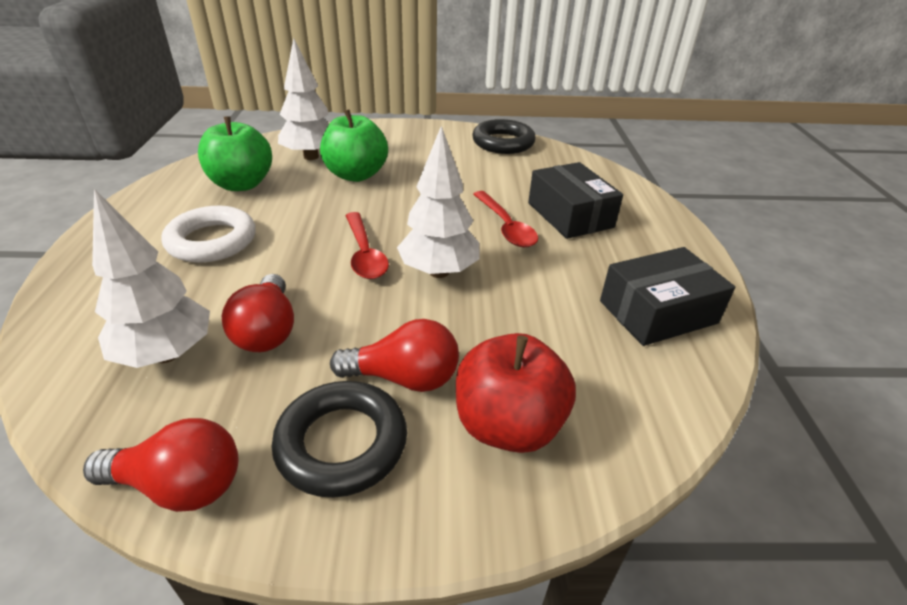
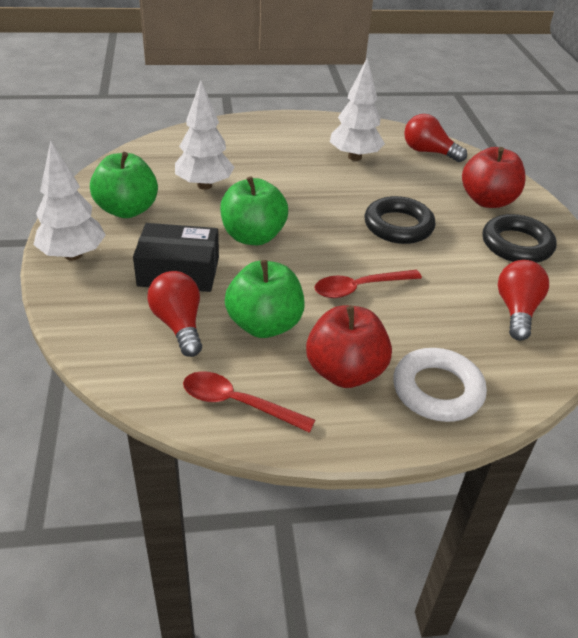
black box: [528,162,623,239] [600,247,735,346] = 2 -> [133,223,219,292] = 1
green apple: [198,117,272,191] [320,109,388,182] = 2 -> [90,152,158,218] [220,176,288,245] [225,260,305,338] = 3
red apple: [456,333,576,453] = 1 -> [306,306,392,388] [462,147,525,208] = 2

